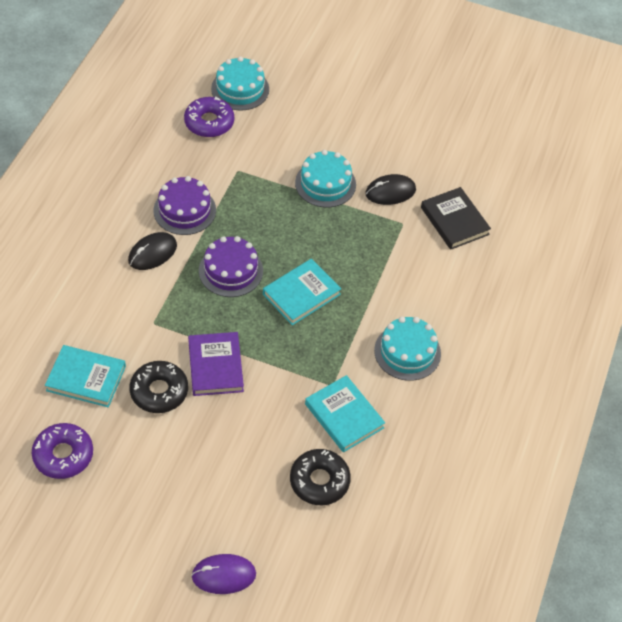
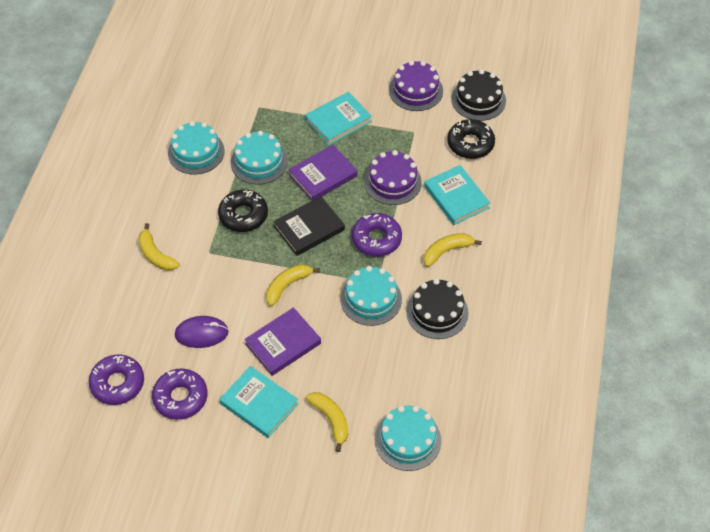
black cake: none = 0 -> [406,279,469,339] [451,69,506,121] = 2
black mouse: [128,232,177,270] [365,174,416,205] = 2 -> none = 0
purple book: [188,332,244,396] = 1 -> [245,307,321,376] [288,145,357,201] = 2
purple donut: [32,423,93,479] [184,96,234,137] = 2 -> [89,354,144,405] [152,368,208,420] [352,213,402,257] = 3
turquoise cake: [211,56,269,111] [295,150,356,207] [374,317,441,381] = 3 -> [168,121,225,174] [231,131,288,185] [340,266,402,326] [375,406,441,471] = 4
yellow banana: none = 0 -> [138,223,180,271] [266,264,320,306] [306,392,348,452] [424,233,482,267] = 4

